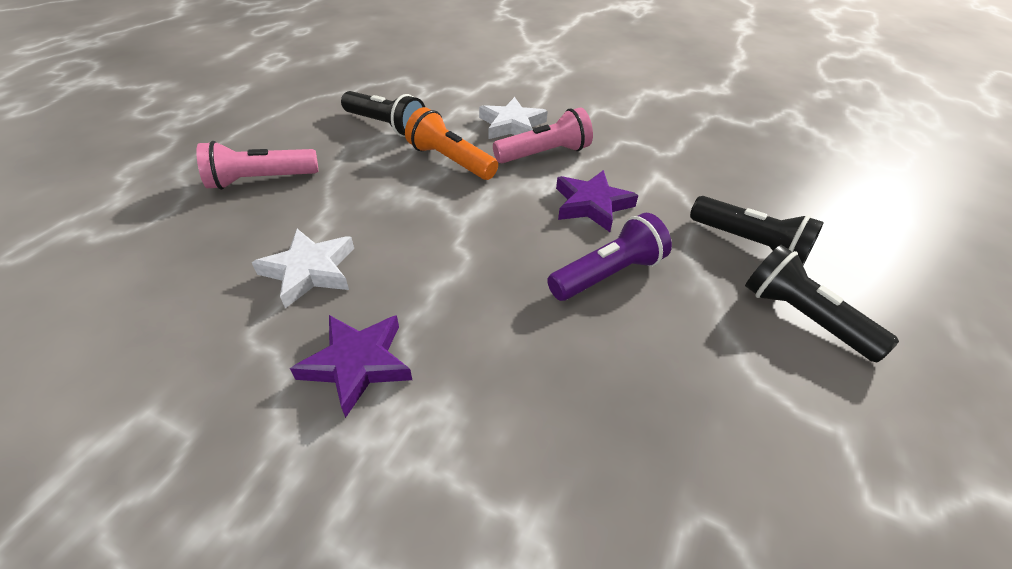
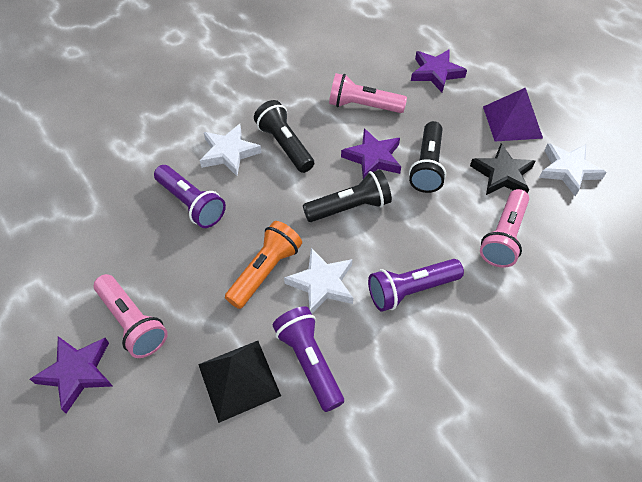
black pyramid: none = 0 -> [198,341,281,423] = 1
black star: none = 0 -> [470,143,535,195] = 1
pink flashlight: [196,141,318,190] [493,107,593,163] = 2 -> [94,274,168,358] [329,73,407,113] [480,189,529,268] = 3
purple flashlight: [547,213,672,301] = 1 -> [154,165,226,228] [272,306,344,412] [368,259,464,312] = 3
purple pyramid: none = 0 -> [483,87,543,142] = 1
purple star: [290,315,412,418] [556,170,638,232] = 2 -> [30,336,113,413] [341,128,401,179] [411,49,467,92] = 3
white star: [252,229,354,308] [479,97,548,139] = 2 -> [200,124,262,176] [284,248,353,313] [539,143,607,196] = 3

